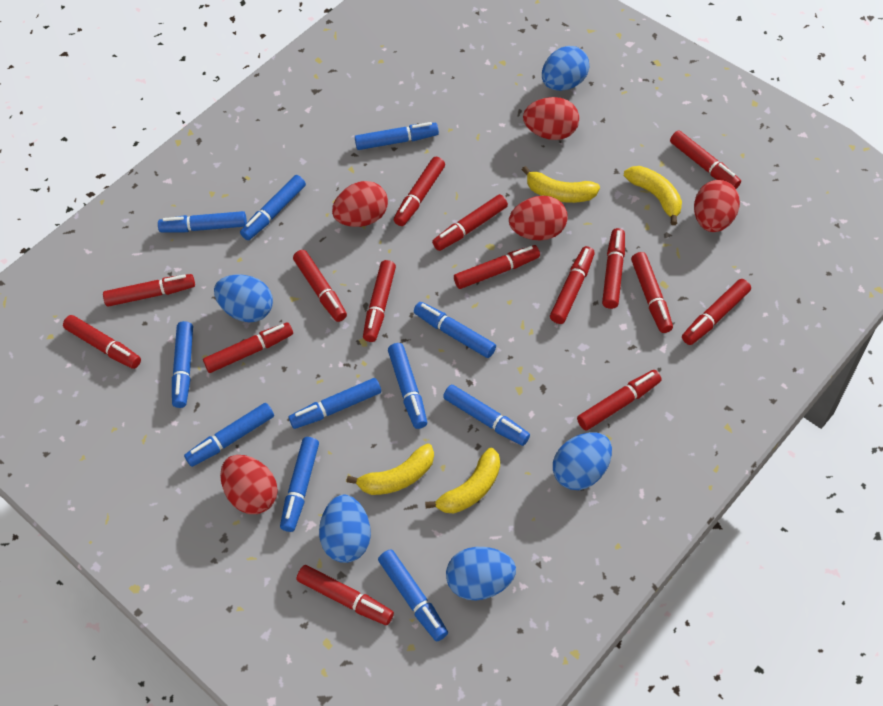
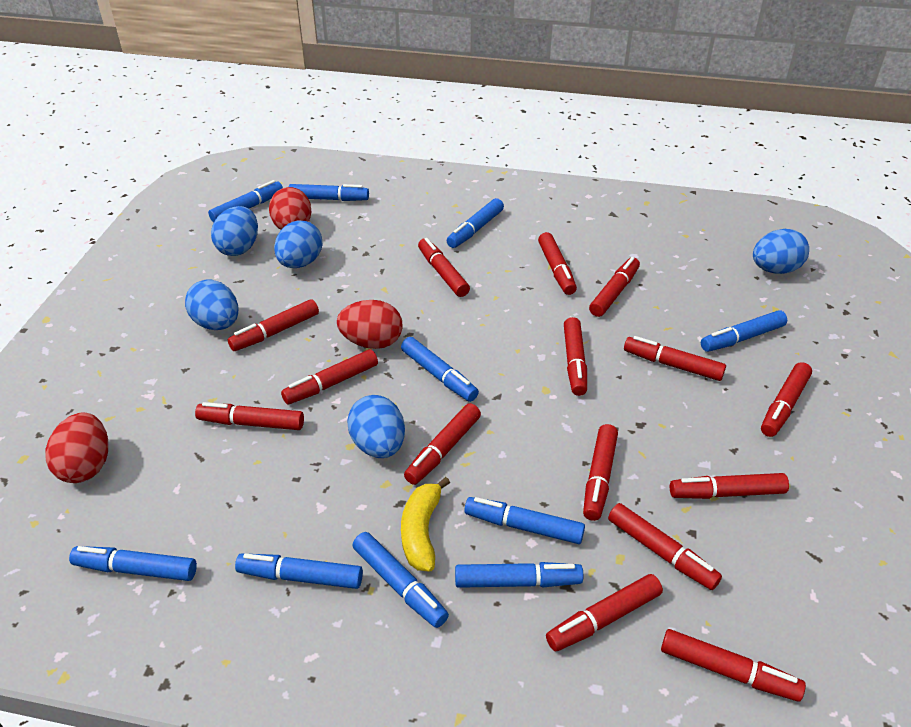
blue marker: [158,211,247,232] [172,321,193,408] [184,403,274,467] [240,175,306,240] [280,437,319,532] [289,378,381,429] [355,122,439,150] [378,549,448,641] [388,343,427,429] [414,302,496,358] [443,385,530,446] = 11 -> [69,546,197,581] [208,180,283,223] [235,553,363,589] [289,184,369,201] [352,532,449,628] [401,337,479,402] [447,198,504,248] [455,562,583,588] [464,497,585,544] [701,310,787,352] = 10
red egg: [220,455,278,514] [332,181,388,227] [509,195,568,240] [523,97,579,140] [694,180,740,232] = 5 -> [46,413,108,483] [269,187,312,230] [337,300,403,349] = 3
yellow banana: [346,443,434,495] [425,448,500,513] [522,166,600,203] [624,166,682,225] = 4 -> [401,477,450,572] = 1

